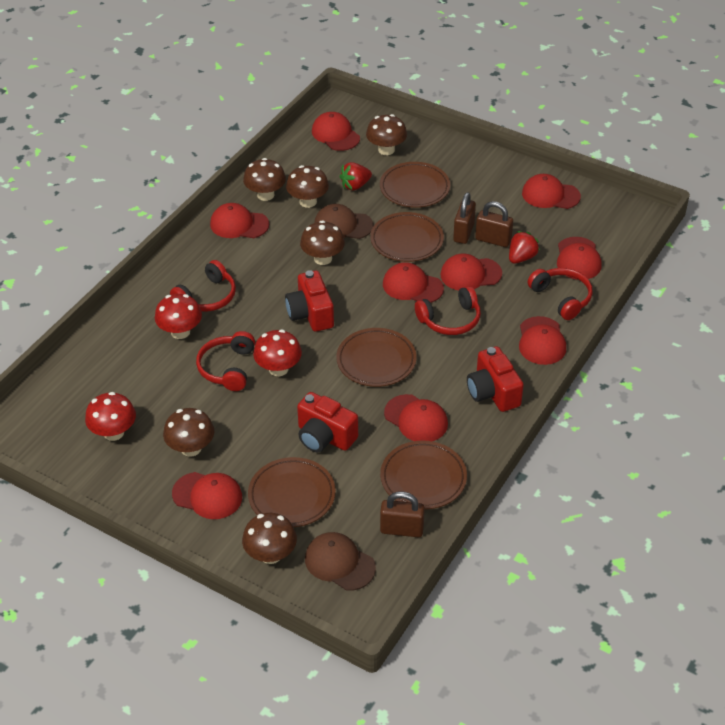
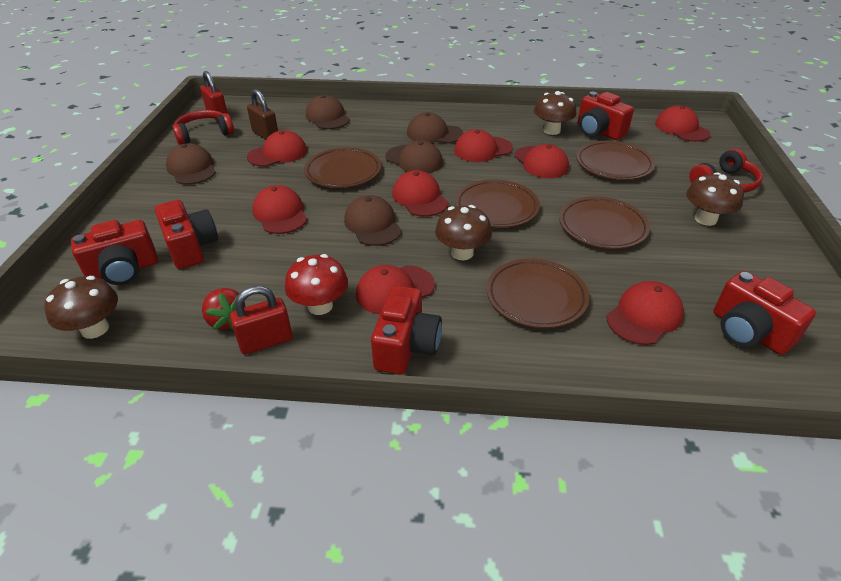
brown cap: [305,532,376,591] [314,204,374,239] = 2 -> [166,143,216,185] [306,95,350,129] [344,195,402,246] [386,140,443,174] [407,112,464,144] = 5
brown mushroom: [163,408,214,457] [242,513,297,564] [243,158,286,201] [286,165,329,208] [300,220,345,265] [366,114,407,155] = 6 -> [44,276,118,339] [435,205,492,260] [534,91,576,135] [686,172,744,226] = 4
brown padlock: [380,492,425,537] [453,192,476,244] [475,201,513,247] = 3 -> [247,89,278,140] = 1
red camera: [285,270,334,332] [297,392,358,452] [467,346,524,412] = 3 -> [71,220,158,285] [155,200,218,269] [371,285,442,375] [578,92,634,140] [714,271,816,355] = 5
red cap: [172,472,242,519] [210,203,269,238] [312,112,360,151] [383,262,444,303] [384,394,448,441] [441,253,502,290] [519,316,566,365] [522,174,581,209] [557,237,602,280] = 9 -> [247,130,307,167] [252,185,307,234] [356,265,435,314] [392,170,448,217] [454,129,513,162] [514,144,569,178] [606,281,684,345] [655,105,711,142] = 8
red headphones: [170,260,236,312] [196,331,255,391] [415,286,481,335] [528,268,593,320] = 4 -> [172,110,234,145] [689,149,763,193] = 2
red mushroom: [85,392,136,441] [155,294,202,339] [253,329,302,376] = 3 -> [285,254,348,315] = 1
red padlock: none = 0 -> [200,71,228,121] [229,286,292,355] = 2
red strawberry: [339,162,372,190] [509,231,540,264] = 2 -> [202,288,246,330] = 1

